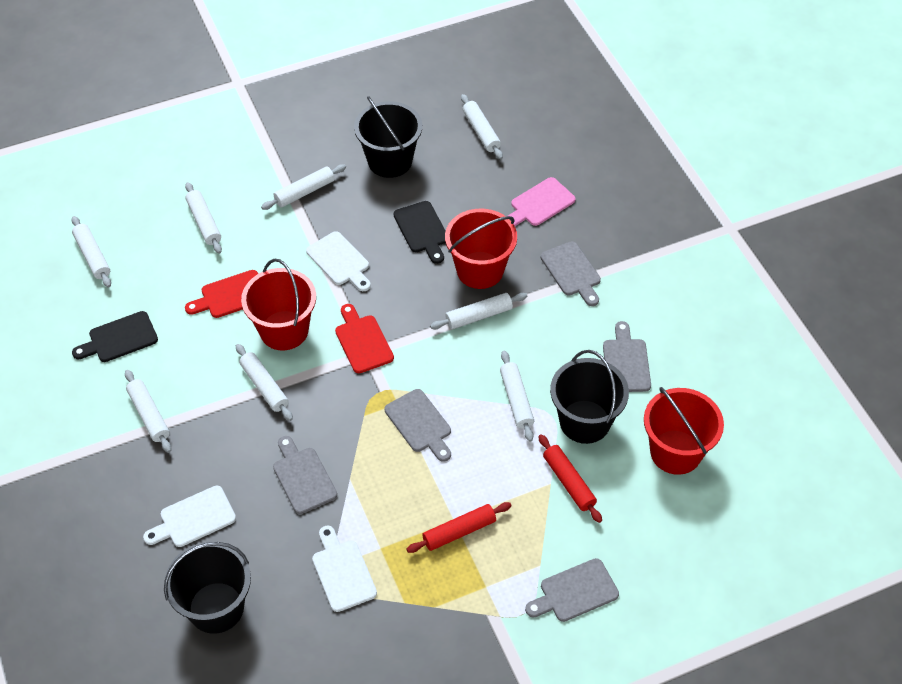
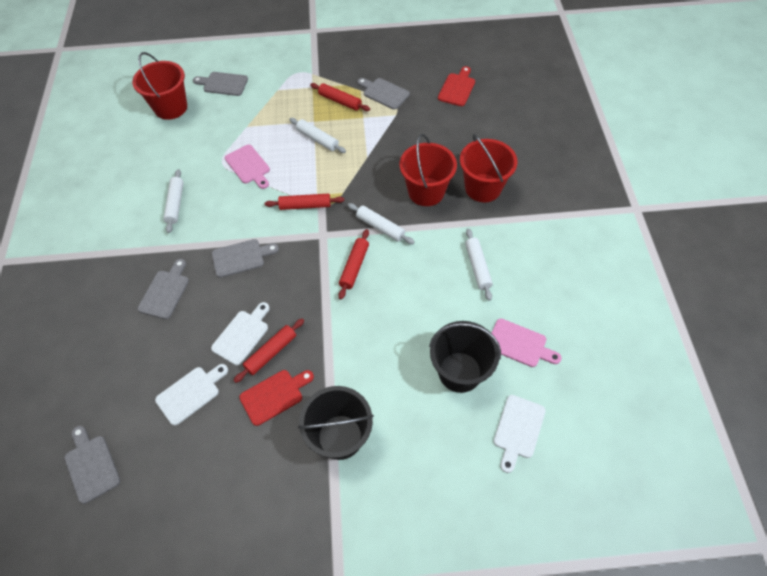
black bucket: [164,542,251,634] [354,96,422,178] [550,350,629,444] = 3 -> [298,386,374,460] [429,321,501,393] = 2
black cutting board: [72,311,158,362] [393,201,446,264] = 2 -> none = 0
pink cutting board: [506,177,576,226] = 1 -> [225,145,270,189] [491,319,562,367] = 2
red rolling pin: [407,502,511,553] [538,434,602,523] = 2 -> [233,318,304,383] [265,194,344,210] [310,83,370,111] [338,229,369,300] = 4
white rolling pin: [71,216,111,288] [125,370,171,453] [185,182,222,254] [236,344,293,421] [261,164,346,210] [430,293,527,329] [461,94,503,159] [500,351,534,442] = 8 -> [163,169,184,233] [289,118,346,153] [348,203,415,244] [465,229,493,301] = 4

